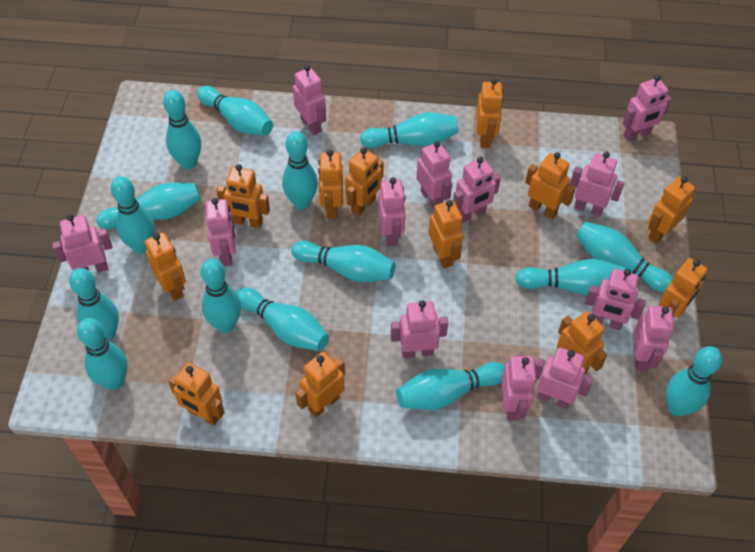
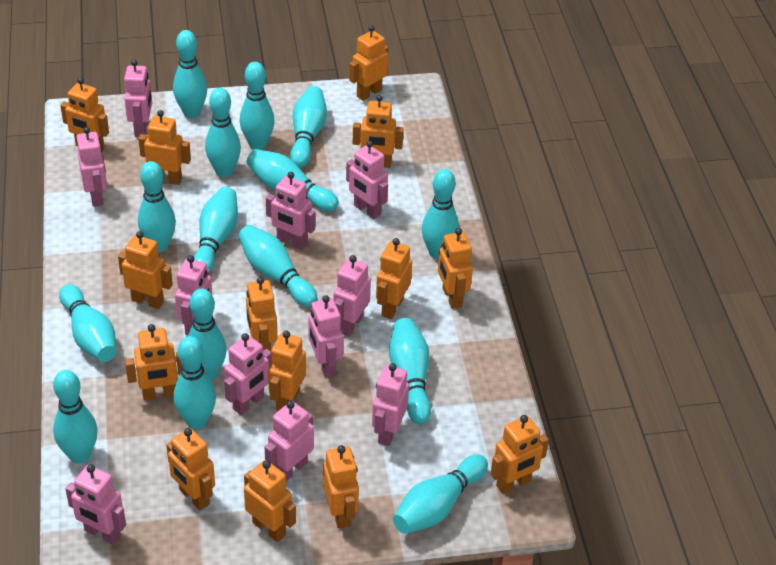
orange robot: [145,232,186,301] [168,362,225,426] [216,164,270,228] [295,352,345,417] [318,150,343,219] [345,147,384,216] [428,200,464,268] [476,78,503,148] [525,152,576,219] [557,311,607,375] [648,176,695,244] [659,258,708,318] = 12 -> [60,78,109,150] [118,231,173,309] [125,324,182,401] [138,110,191,185] [166,428,215,511] [244,460,296,542] [246,277,278,351] [268,331,306,411] [323,445,359,529] [349,25,389,101] [353,95,404,168] [376,238,412,319] [438,228,473,309] [491,415,549,494] = 14
pink robot: [52,214,112,273] [206,198,236,266] [293,65,326,135] [378,177,406,246] [391,300,448,358] [416,141,452,210] [453,157,501,223] [502,355,537,420] [535,347,593,409] [570,151,625,217] [585,269,646,330] [622,75,672,141] [634,306,674,371] = 13 -> [65,464,126,545] [77,127,107,207] [124,60,152,137] [175,255,212,335] [224,333,272,415] [265,401,314,481] [266,172,315,249] [309,295,343,378] [333,255,371,336] [346,141,388,219] [372,363,409,446] = 11

